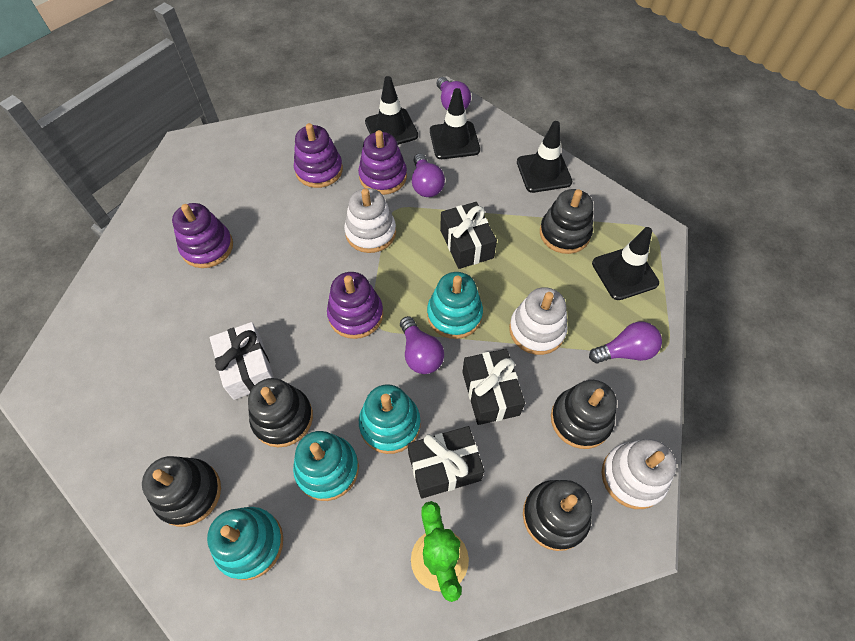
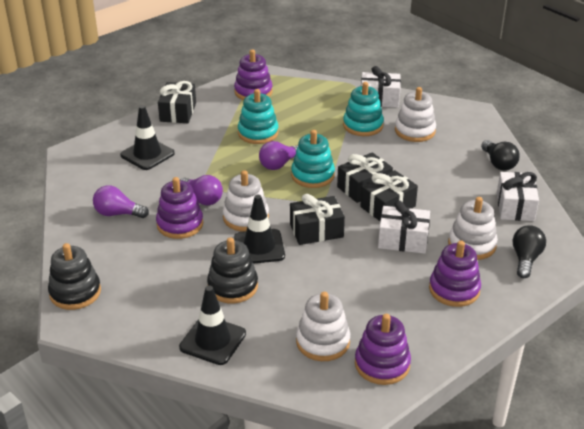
black gift: [408,426,484,499] [440,202,497,269] [462,349,525,425] = 3 -> [158,81,196,123] [290,194,345,245] [337,152,393,203] [360,170,418,221] = 4
black light bulb: none = 0 -> [481,140,520,171] [513,225,546,278] = 2
black stacking toy: [142,456,221,527] [248,378,313,448] [523,480,592,551] [540,189,593,254] [551,380,617,449] = 5 -> [48,243,101,310] [207,237,258,304] = 2
black traffic cone: [365,76,418,145] [430,88,480,159] [517,121,573,193] [592,227,659,300] = 4 -> [120,105,175,170] [179,286,246,365] [234,195,285,264] = 3
green cactus: [411,501,469,602] = 1 -> none = 0
purple light bulb: [400,316,444,374] [412,153,445,197] [436,77,471,110] [589,322,662,363] = 4 -> [93,185,149,218] [180,175,223,205] [259,141,298,170] = 3
turquoise stacking toy: [207,507,283,580] [293,431,359,501] [359,384,420,454] [427,272,483,339] = 4 -> [238,89,279,144] [291,130,335,188] [343,82,384,136] = 3
white gift: [210,322,274,400] = 1 -> [361,66,401,108] [378,201,430,254] [497,172,539,221] = 3
white stacking toy: [344,188,396,253] [509,287,568,355] [602,439,676,509] = 3 -> [223,170,269,232] [296,292,350,361] [395,87,436,142] [448,197,498,260] = 4

